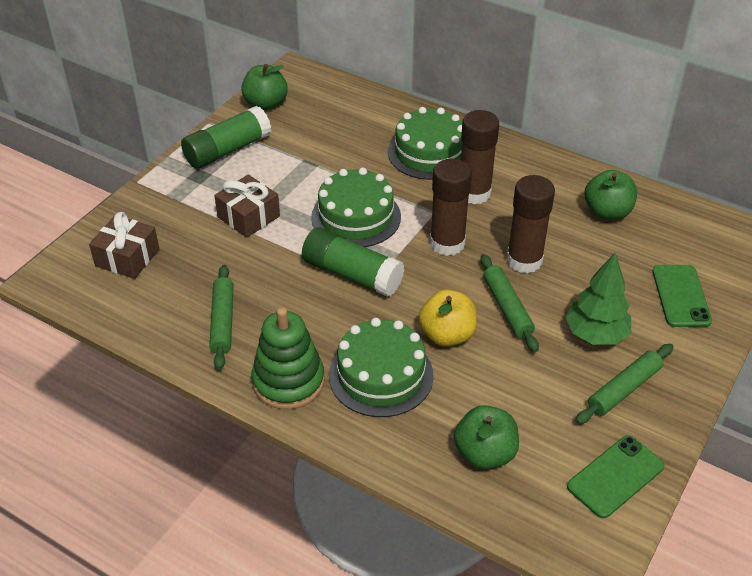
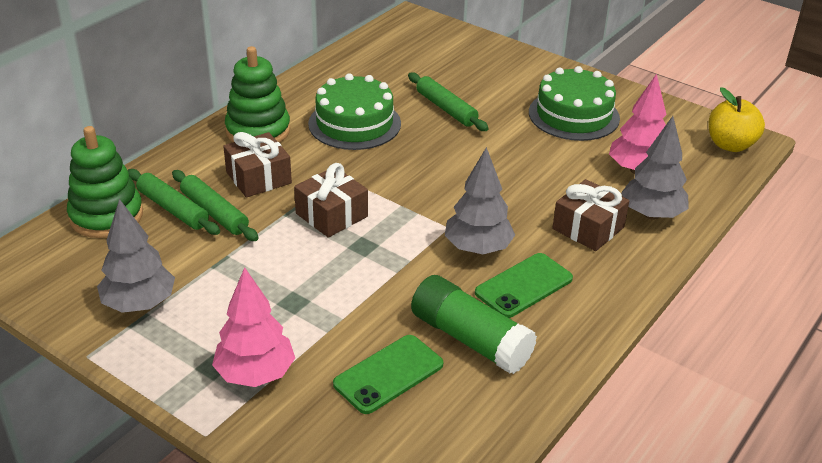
brown gift: [89,212,159,279] [214,174,280,238] = 2 -> [223,132,292,197] [294,163,368,238] [552,179,629,251] = 3
brown glue stick: [430,159,472,256] [461,110,499,204] [507,175,555,273] = 3 -> none = 0
green apple: [241,64,288,110] [454,405,519,469] [585,170,637,220] = 3 -> none = 0
green cake: [311,168,401,247] [329,318,434,417] [388,107,462,180] = 3 -> [308,73,401,150] [529,66,620,141] = 2
green glue stick: [181,106,271,169] [302,227,404,297] = 2 -> [411,275,537,374] = 1
green stacking toy: [252,307,325,409] = 1 -> [67,126,143,238] [225,46,290,143] = 2
green tree: [565,253,631,345] = 1 -> none = 0
grey tree: none = 0 -> [97,199,175,313] [445,147,515,254] [621,116,689,220] = 3
pink tree: none = 0 -> [212,267,295,387] [609,74,667,174] = 2

